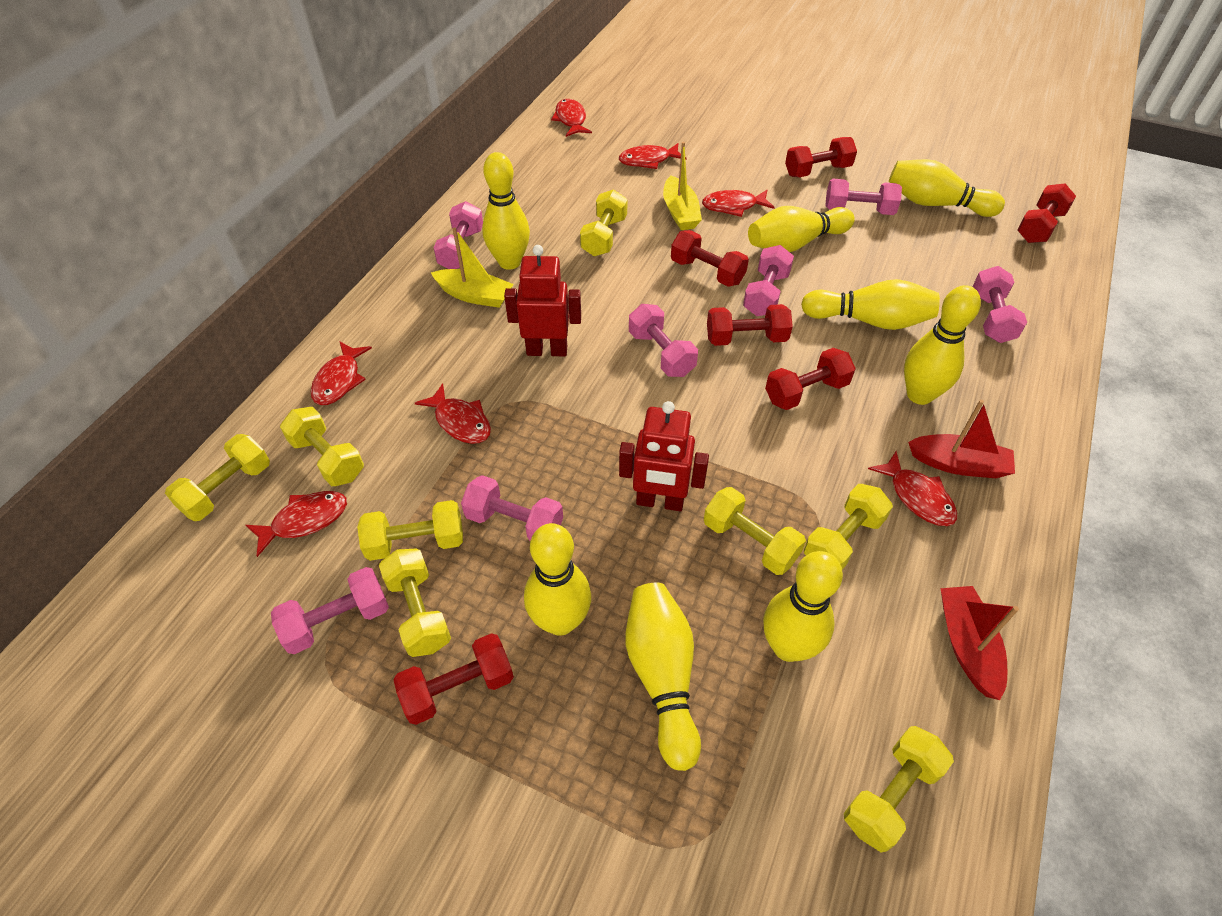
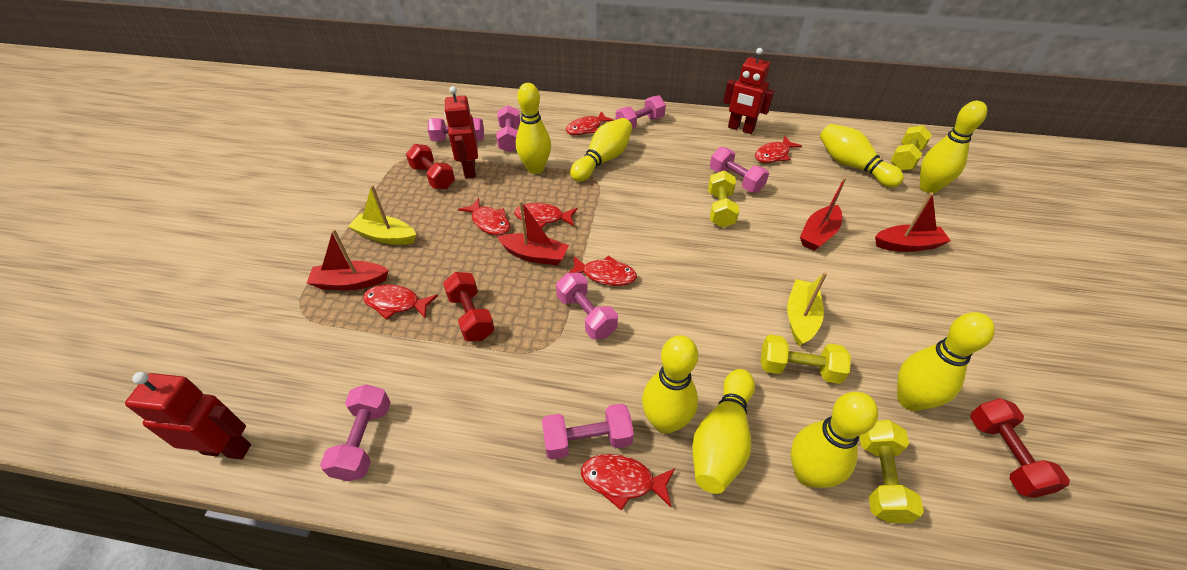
red boat: [908,400,1015,478] [941,586,1019,700] = 2 -> [307,229,389,290] [497,200,569,265] [800,177,846,251] [875,192,951,252] = 4
red dumbbell: [393,633,514,725] [671,230,749,287] [707,304,793,346] [765,348,856,410] [785,137,857,177] [1017,183,1076,243] = 6 -> [406,144,455,189] [443,272,495,341] [970,398,1070,498] = 3
red robot: [504,245,581,356] [619,401,709,511] = 2 -> [125,372,251,459] [444,86,478,179] [723,48,774,134] = 3
yellow dumbbell: [165,434,270,521] [280,407,364,486] [357,500,463,561] [379,549,451,657] [580,189,628,256] [704,487,806,575] [804,484,893,569] [844,726,954,852] = 8 -> [708,170,739,228] [761,335,851,384] [860,420,924,523] [891,125,932,170] = 4

